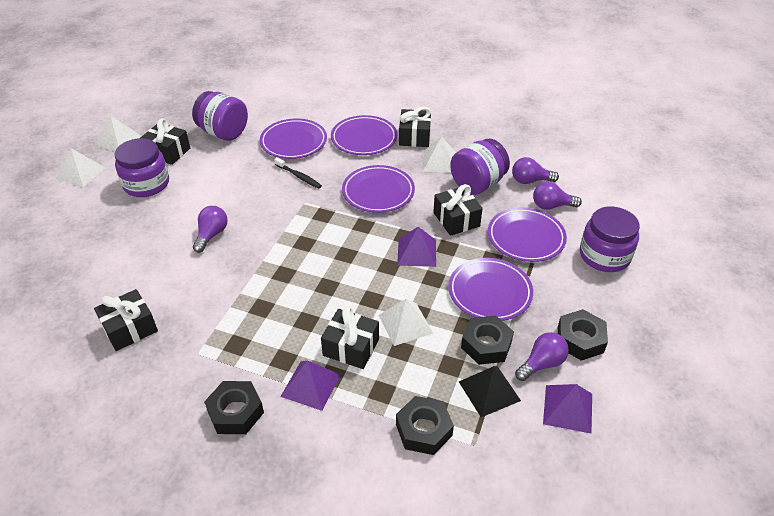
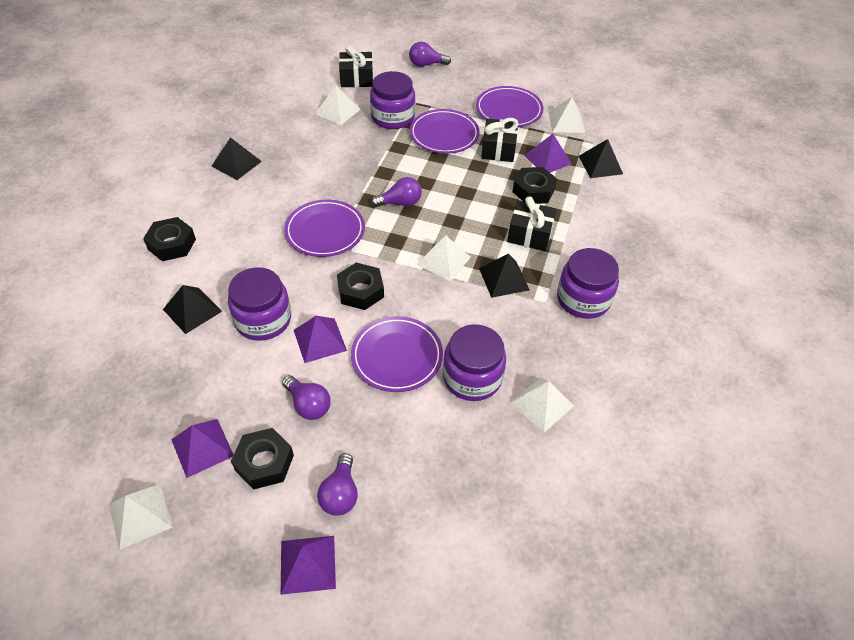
black gift: [94,289,158,351] [141,118,190,165] [321,306,379,369] [399,107,431,147] [433,184,483,236] = 5 -> [339,45,373,87] [481,118,519,162] [507,196,556,251] = 3
black pyramid: [459,366,521,417] = 1 -> [163,285,222,334] [211,137,262,180] [479,254,529,298] [579,139,623,178] = 4
black toothbrush: [274,157,322,189] = 1 -> none = 0
purple plate: [260,118,327,159] [331,115,397,155] [342,165,415,213] [448,258,533,321] [488,207,567,262] = 5 -> [284,200,365,257] [351,316,443,392] [410,109,480,154] [476,86,543,127] = 4
purple pyramid: [280,360,341,411] [397,227,436,267] [543,384,592,433] = 3 -> [171,419,234,478] [281,536,336,595] [294,316,347,363] [524,134,572,173] = 4
white pyramid: [56,148,105,187] [95,115,141,151] [379,298,433,346] [423,136,456,173] = 4 -> [109,484,173,550] [315,85,360,125] [417,235,471,281] [510,377,574,433] [548,97,585,133] = 5

